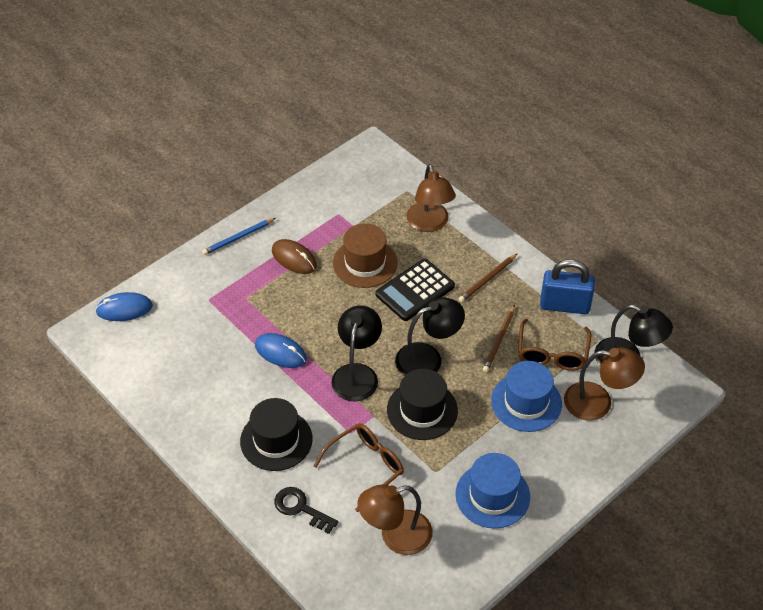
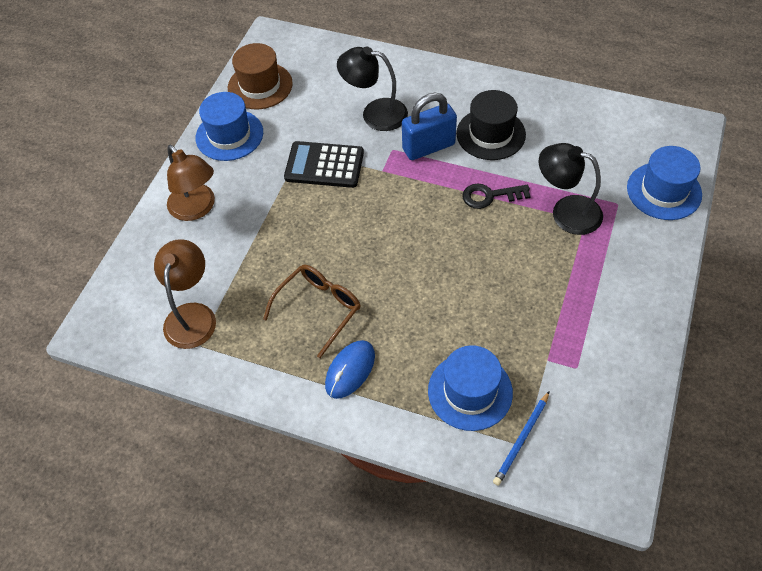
black hat: [240,398,313,471] [387,369,458,440] = 2 -> [456,90,526,160] = 1
black lamp: [331,305,382,402] [395,297,465,376] [594,305,673,366] = 3 -> [337,46,408,131] [539,143,603,235] = 2
blue hat: [455,453,530,529] [491,361,562,432] = 2 -> [196,92,263,161] [428,345,513,431] [627,146,702,220] = 3
blue mouse: [95,292,153,321] [255,333,307,368] = 2 -> [325,340,375,399] = 1
brown glasses: [314,423,404,512] [518,318,591,371] = 2 -> [263,265,361,358] = 1
brown lamp: [357,484,433,555] [407,164,456,232] [564,347,645,421] = 3 -> [154,239,216,349] [167,145,215,221] = 2
brown mouse: [272,239,317,274] = 1 -> none = 0
brown pencil: [459,253,518,302] [483,305,515,372] = 2 -> none = 0

